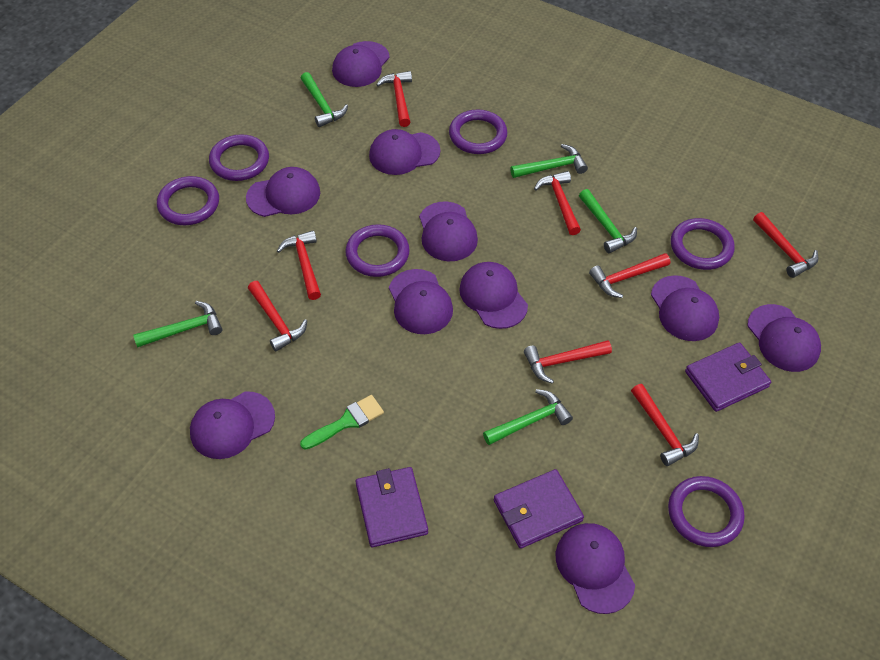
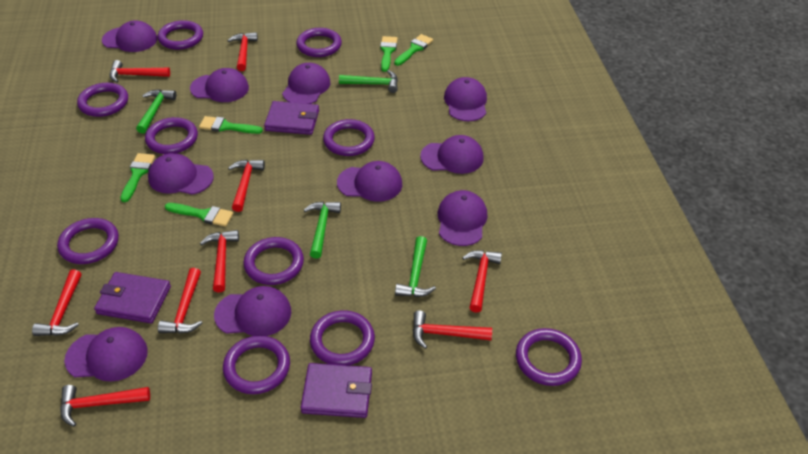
green brush: [300,395,384,450] = 1 -> [120,153,155,202] [165,203,234,227] [199,116,263,134] [380,36,398,72] [394,34,433,66] = 5
green hammer: [133,301,222,347] [301,72,348,127] [483,389,573,445] [510,144,588,178] [579,189,637,253] = 5 -> [136,89,176,134] [304,201,341,259] [339,70,398,93] [395,236,436,297] = 4
purple ring: [157,176,219,225] [209,134,269,181] [345,224,410,277] [449,109,507,154] [668,476,745,547] [671,218,735,270] = 6 -> [57,218,119,264] [77,83,128,117] [145,117,198,154] [158,20,203,50] [223,335,290,394] [243,237,304,285] [296,28,342,57] [310,310,375,365] [323,119,375,156] [516,328,582,386] = 10
red hammer: [248,281,307,352] [277,230,321,300] [376,71,412,127] [524,340,612,384] [534,171,581,235] [589,253,670,298] [631,384,699,466] [753,212,818,278] = 8 -> [32,270,82,336] [60,385,150,427] [110,60,170,83] [158,268,202,334] [200,230,239,292] [228,32,258,71] [228,160,265,212] [413,311,492,349] [462,250,502,312] = 9

